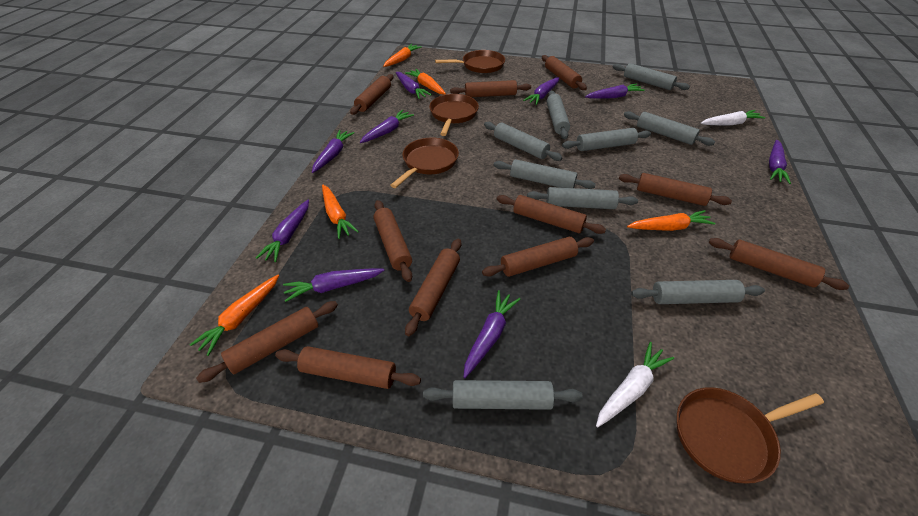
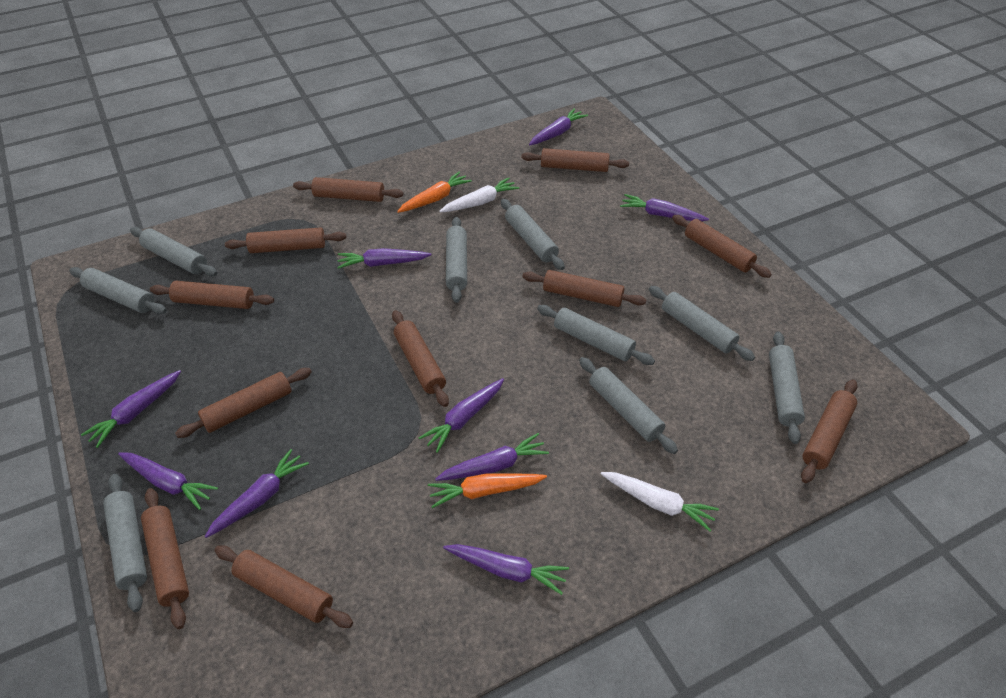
brown pan: [390,137,459,188] [429,94,479,136] [435,50,505,73] [677,387,824,484] = 4 -> none = 0
orange carrot: [190,275,279,356] [322,185,359,239] [383,44,422,67] [405,69,446,94] [627,210,716,231] = 5 -> [397,172,472,213] [428,473,547,508] = 2

